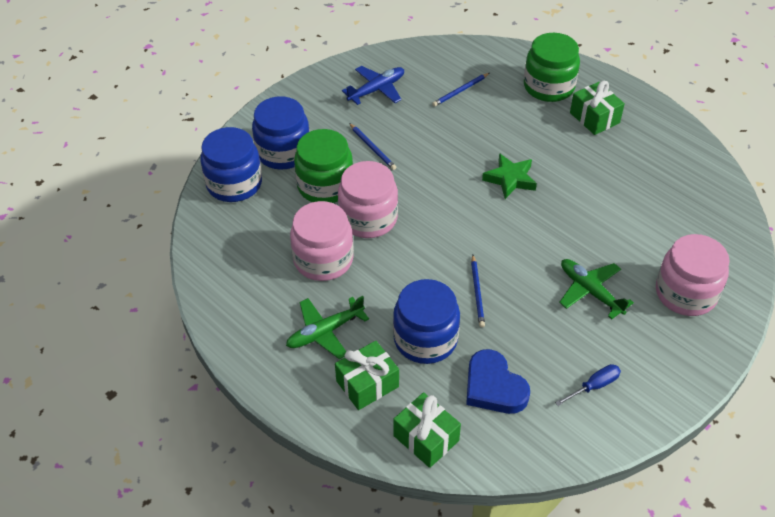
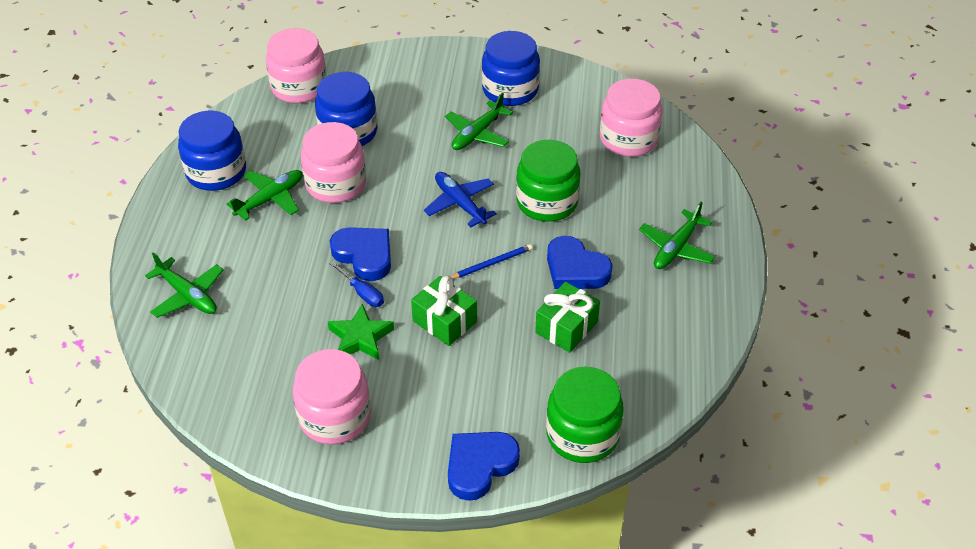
blue heart: [466,349,530,414] = 1 -> [330,227,391,281] [448,432,520,501] [547,236,612,289] = 3
blue pencil: [349,123,396,170] [432,73,489,107] [471,255,485,327] = 3 -> [450,244,533,279] = 1
green gift: [335,341,399,410] [393,392,461,468] [570,81,625,135] = 3 -> [411,276,477,346] [535,282,600,353] = 2
green plane: [286,296,369,359] [559,259,634,319] = 2 -> [145,252,223,318] [227,170,303,221] [445,93,513,150] [639,202,715,269] = 4
pink jar: [290,201,354,281] [338,161,398,238] [656,234,730,316] = 3 -> [266,28,327,103] [293,349,371,445] [301,122,366,203] [600,78,663,157] = 4

